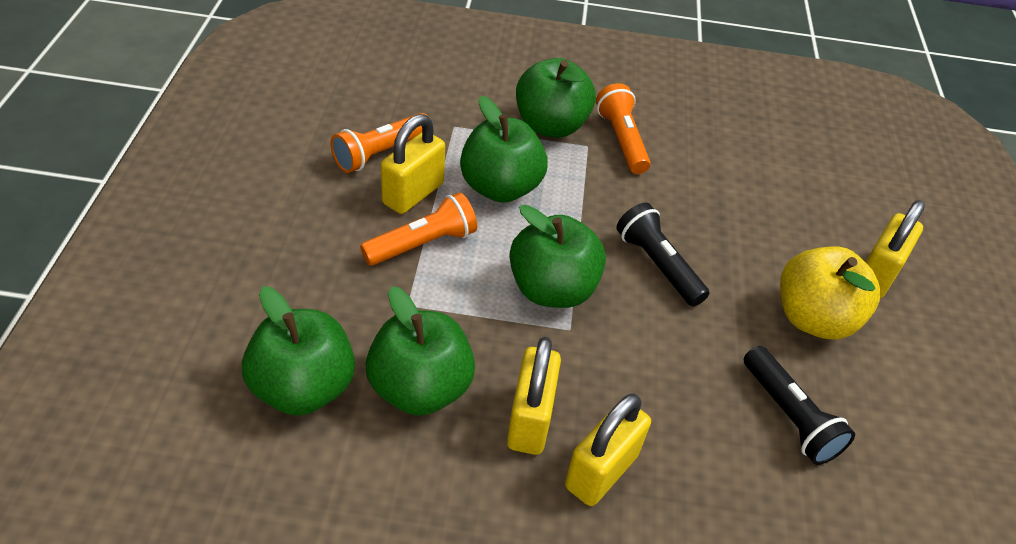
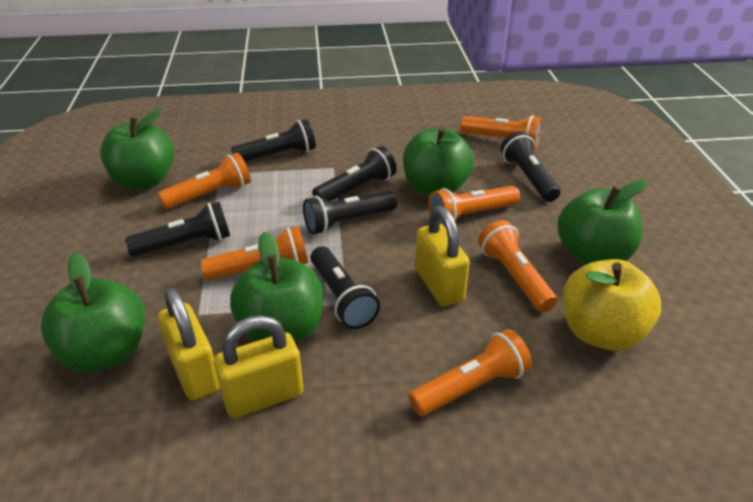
black flashlight: [616,203,709,307] [744,346,855,465] = 2 -> [125,202,230,257] [231,119,316,161] [303,191,397,234] [311,246,380,329] [312,146,396,201] [501,131,560,202] = 6
orange flashlight: [330,113,429,173] [360,192,477,266] [596,83,651,174] = 3 -> [158,153,251,209] [200,226,308,280] [409,329,532,416] [429,186,520,226] [460,115,542,148] [478,220,557,312] = 6
yellow padlock: [381,114,445,214] [507,337,561,455] [565,393,651,506] [866,200,925,299] = 4 -> [158,288,220,401] [214,315,303,418] [415,206,470,306] = 3

